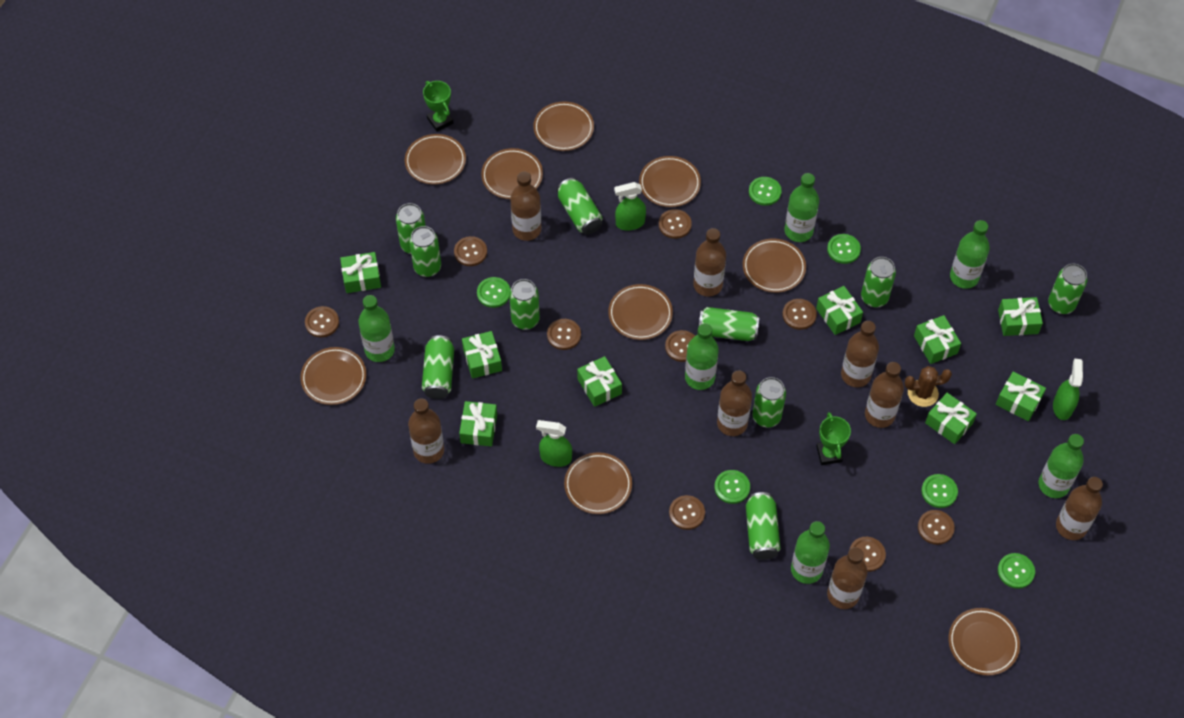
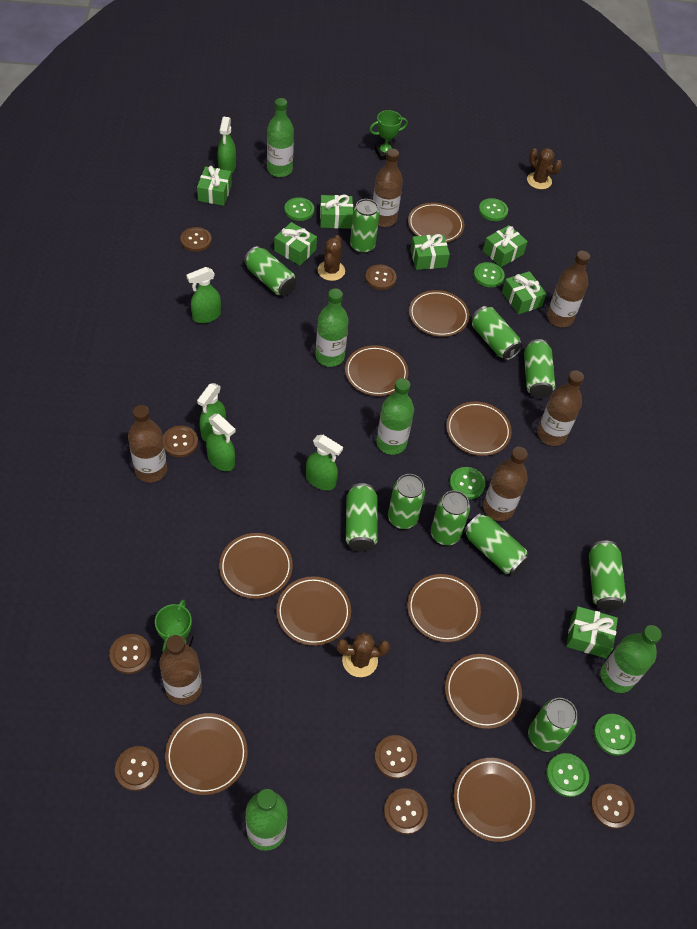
brown bottle: [408,398,444,464] [510,172,541,241] [693,228,726,297] [717,370,752,436] [827,547,867,609] [841,321,879,387] [865,362,904,428] [1056,477,1103,540] = 8 -> [128,405,167,483] [159,635,202,705] [373,149,403,227] [483,447,528,521] [537,370,584,446] [547,251,590,327] = 6
brown button: [305,306,339,337] [454,236,487,266] [547,319,581,350] [659,209,692,239] [665,330,695,362] [669,495,705,530] [782,299,817,330] [849,537,886,572] [918,510,955,545] = 9 -> [109,634,151,674] [115,746,159,791] [163,426,198,457] [180,227,212,252] [365,264,397,290] [375,735,417,779] [384,788,428,834] [591,784,634,829] = 8
brown cactus: [904,366,952,407] = 1 -> [318,235,345,281] [337,632,390,677] [527,148,562,189] = 3
brown plate: [300,347,366,405] [405,134,466,185] [481,148,543,199] [533,101,594,151] [564,452,632,514] [608,284,673,340] [639,156,701,207] [743,239,806,293] [948,608,1020,676] = 9 -> [165,713,248,795] [219,533,293,599] [276,576,351,646] [345,345,408,396] [407,574,481,642] [408,202,464,243] [409,290,469,337] [445,654,522,729] [446,402,512,456] [454,758,535,842] = 10
green bottle: [358,295,395,362] [685,323,719,390] [785,173,819,242] [791,521,830,584] [950,220,990,289] [1039,434,1084,498] = 6 -> [246,789,287,851] [267,98,294,177] [316,289,348,367] [376,378,414,455] [600,625,662,693] = 5
green gift: [340,252,381,293] [459,401,497,446] [462,331,502,379] [577,356,622,407] [816,286,863,335] [914,315,961,364] [925,393,977,444] [996,371,1046,421] [998,297,1043,336] = 9 -> [197,166,232,206] [274,222,317,265] [320,195,353,229] [410,234,450,270] [483,225,528,267] [502,271,547,314] [566,606,618,658] = 7
green spray bottle: [536,420,572,467] [614,182,646,230] [1053,358,1083,420] = 3 -> [186,267,221,323] [197,383,226,441] [206,414,236,471] [218,117,236,174] [306,435,343,490] = 5

